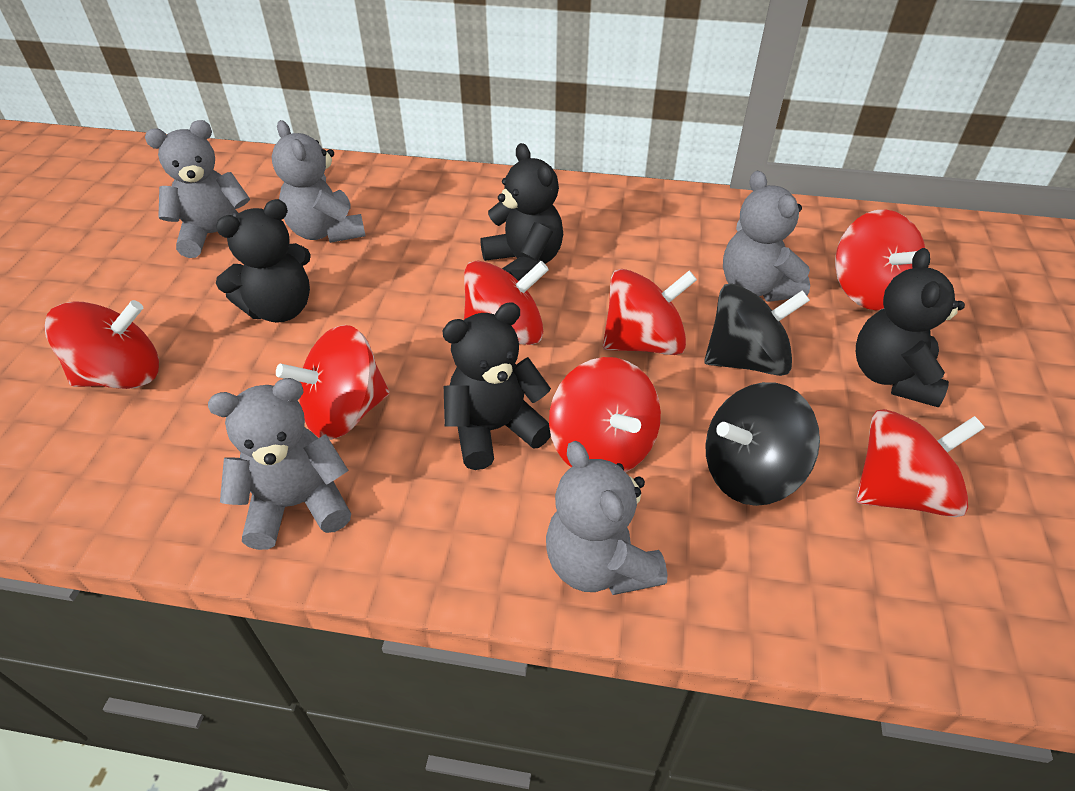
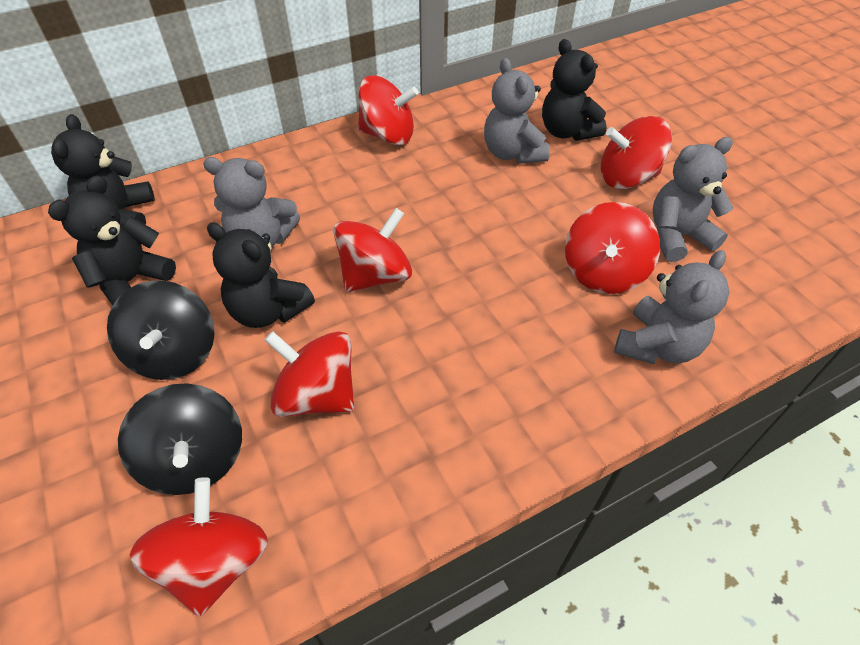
grey teddy bear: [145,120,250,258] [208,378,351,550] [272,120,366,243] [546,441,667,595] [723,171,810,302] = 5 -> [203,157,300,247] [484,58,549,164] [614,250,730,364] [653,137,733,262] = 4
red spinning top: [44,300,159,389] [276,325,389,440] [464,260,549,345] [549,357,661,472] [603,269,697,355] [835,210,925,311] [856,409,985,517] = 7 -> [130,477,268,617] [265,331,354,417] [334,208,412,293] [358,75,418,145] [565,202,660,294] [601,116,672,189] = 6

